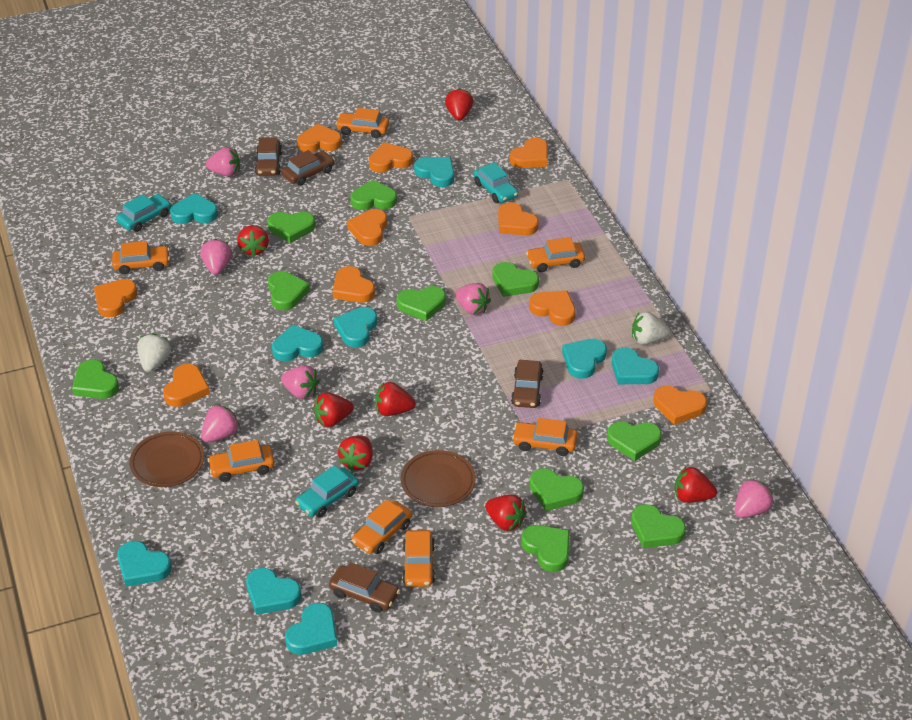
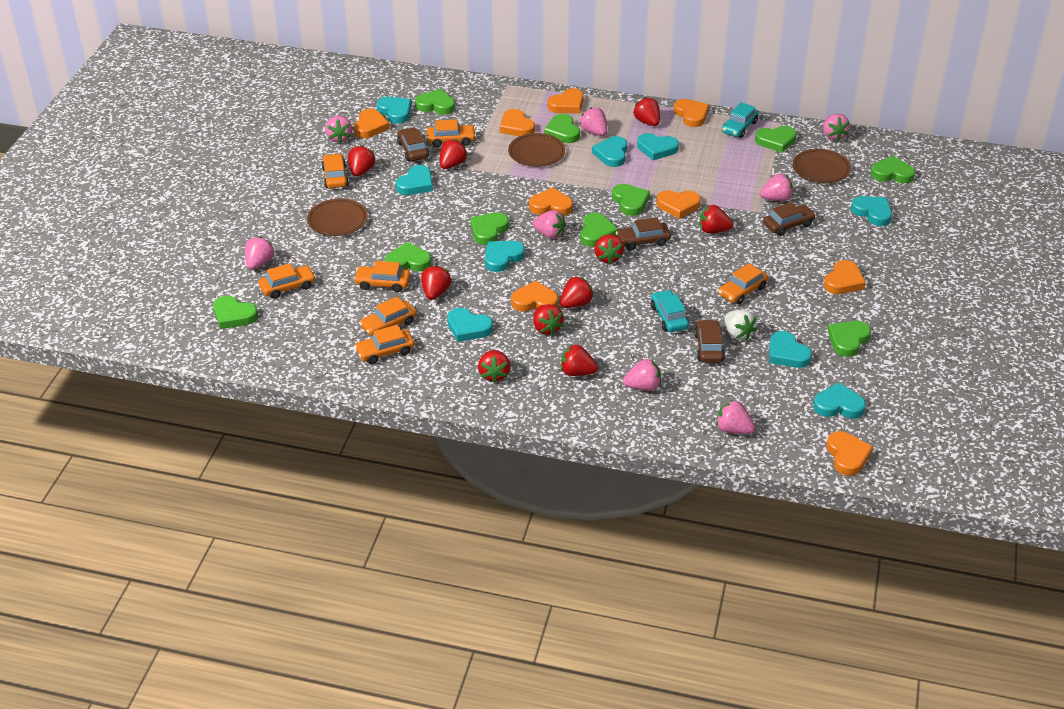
brown plate: [129,431,205,487] [401,450,476,507] = 2 -> [307,199,368,236] [508,133,565,167] [793,149,851,183] = 3
orange heart: [94,279,137,317] [163,364,210,407] [297,124,342,152] [332,266,375,303] [347,209,387,246] [369,142,413,173] [498,202,539,235] [510,137,548,168] [529,290,576,326] [654,386,707,425] = 10 -> [354,109,390,138] [500,109,535,136] [511,281,558,312] [529,188,573,216] [548,88,584,114] [656,190,701,219] [674,99,709,127] [824,260,866,294] [826,431,873,476] = 9
pink strawberry: [200,239,232,275] [201,404,240,443] [206,147,240,177] [281,365,320,399] [455,283,491,315] [735,478,774,518] = 6 -> [245,236,275,270] [325,116,352,143] [533,210,566,239] [580,107,607,136] [623,359,661,391] [716,400,755,434] [760,173,793,201] [823,114,850,141] = 8
red strawberry: [237,225,269,257] [313,392,354,427] [338,436,373,471] [375,382,415,416] [445,88,473,121] [485,494,527,531] [675,467,717,503] = 7 -> [348,145,375,177] [421,265,451,300] [440,139,468,169] [478,350,511,383] [533,304,564,335] [560,276,594,308] [561,345,598,376] [594,234,624,264] [633,97,660,126] [700,205,733,233] = 10
turquoise car: [116,194,171,232] [295,465,359,518] [474,162,518,203] = 3 -> [651,290,689,332] [722,102,759,138] = 2
white strawberry: [137,333,171,372] [632,312,670,345] = 2 -> [725,310,757,340] = 1

